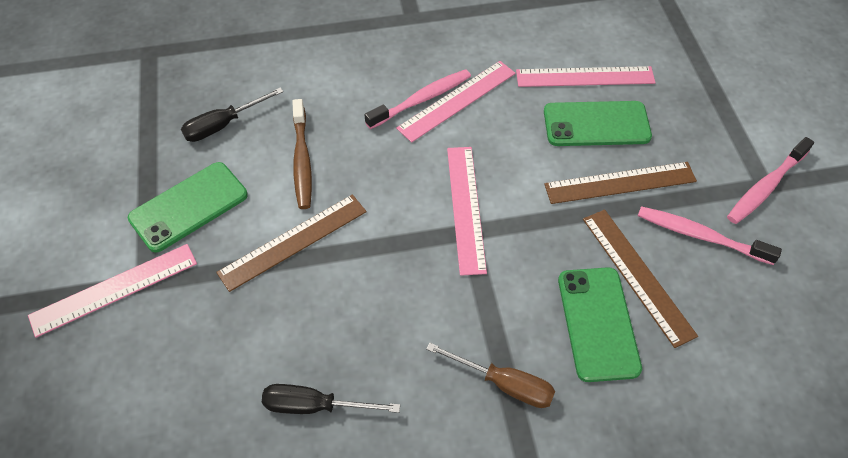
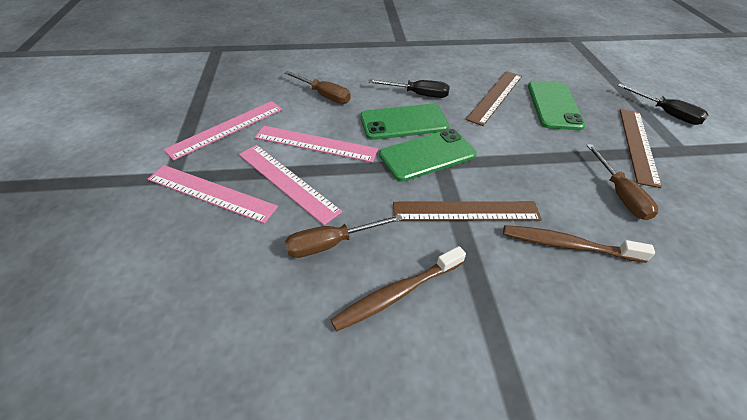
brown screwdriver: [426,343,555,408] = 1 -> [284,71,351,104] [285,215,403,258] [586,144,658,220] = 3
brown toothbrush: [292,99,312,209] = 1 -> [331,246,466,331] [503,225,655,263] = 2
pink toothbrush: [365,69,471,129] [638,206,782,265] [727,137,814,224] = 3 -> none = 0

